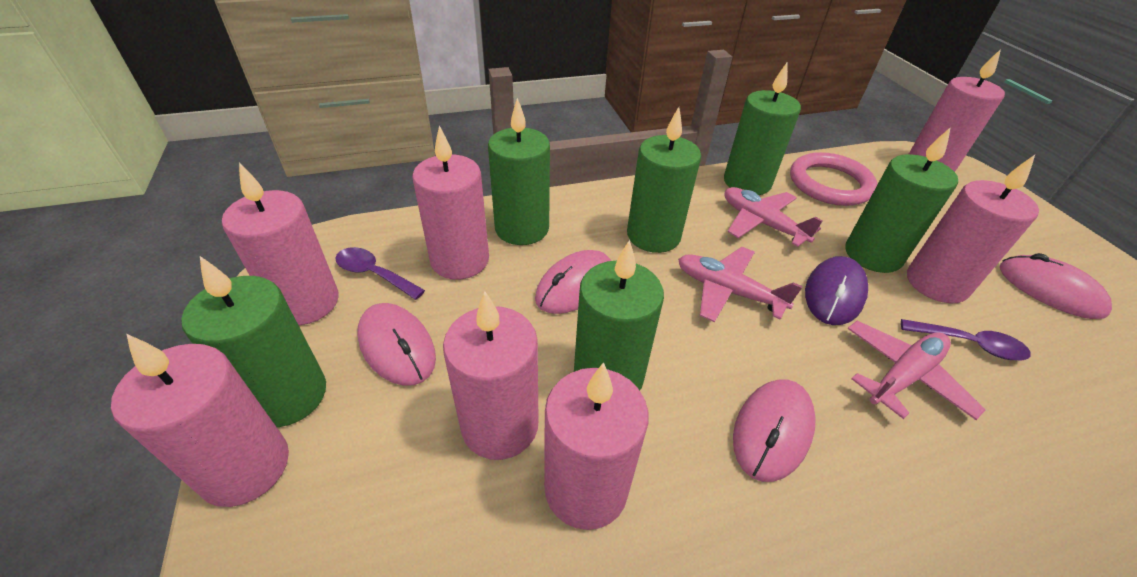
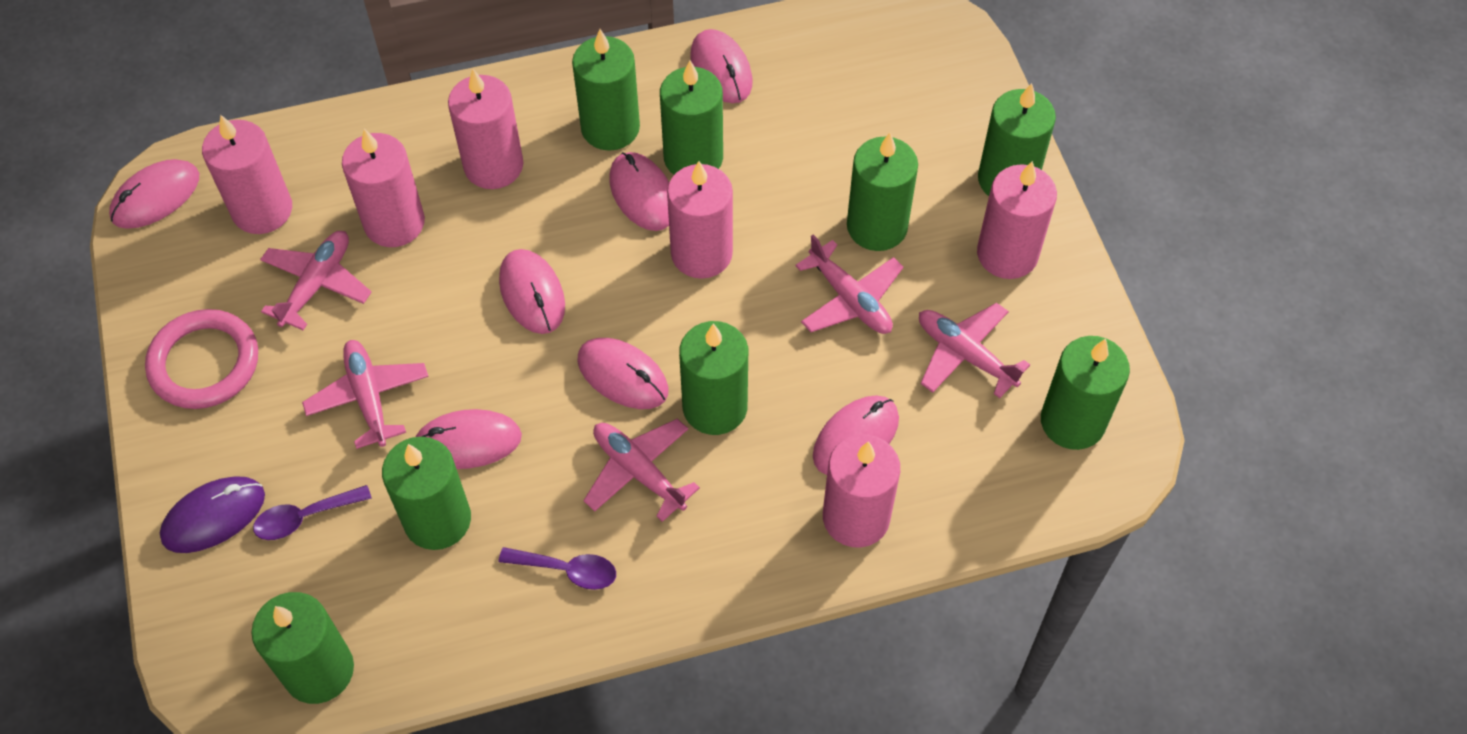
green candle: [181,256,326,427] [488,98,550,245] [574,240,664,391] [627,107,701,253] [724,63,801,195] [845,127,958,273] = 6 -> [251,592,354,704] [382,437,471,550] [572,29,640,151] [660,60,723,175] [679,321,748,435] [847,133,918,251] [978,83,1056,196] [1041,336,1130,450] = 8
pink candle: [111,334,289,507] [222,163,339,325] [412,125,489,279] [443,291,538,460] [544,362,649,530] [907,155,1039,304] [909,49,1005,172] = 7 -> [202,115,292,234] [342,128,425,247] [448,69,523,189] [667,161,733,279] [823,434,900,548] [977,161,1057,279] = 6
pink mouse: [357,303,436,386] [535,250,611,314] [733,380,816,482] [1000,253,1112,319] = 4 -> [109,159,199,229] [416,409,522,469] [499,249,565,334] [577,338,668,409] [609,152,669,231] [690,29,752,103] [813,395,899,475] = 7
pink plane: [678,247,803,322] [724,187,823,247] [847,321,985,420] = 3 -> [260,231,372,330] [302,340,429,449] [583,419,700,522] [795,235,903,334] [919,303,1030,398] = 5

